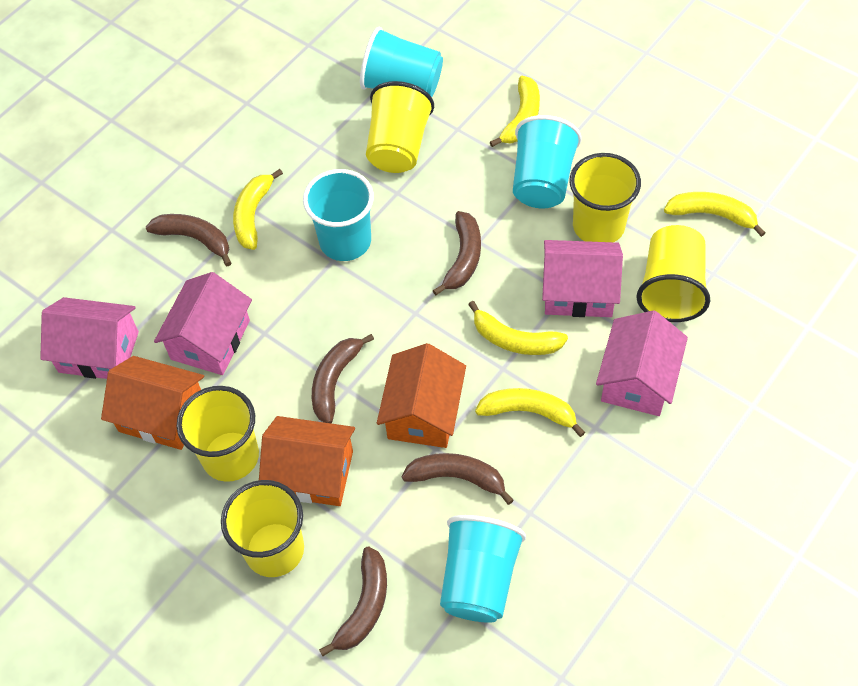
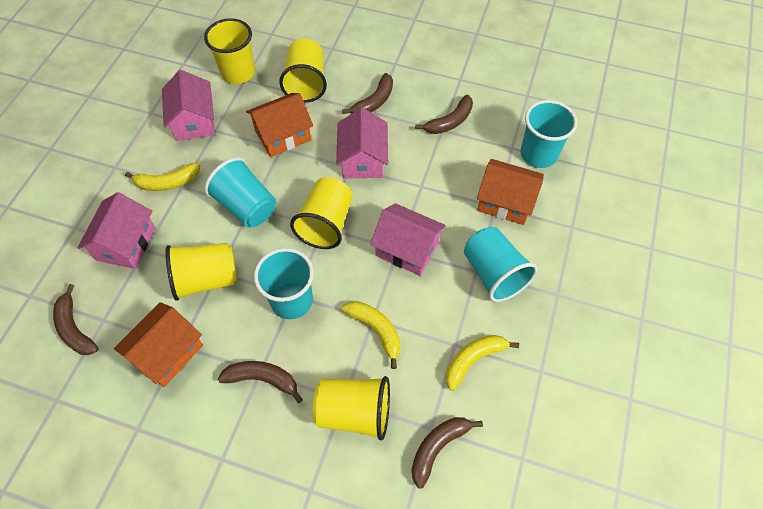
yellow banana: [233,169,283,250] [468,301,568,355] [475,388,585,437] [490,76,540,147] [664,192,766,237] = 5 -> [125,163,200,191] [342,301,401,369] [446,335,519,391] = 3

